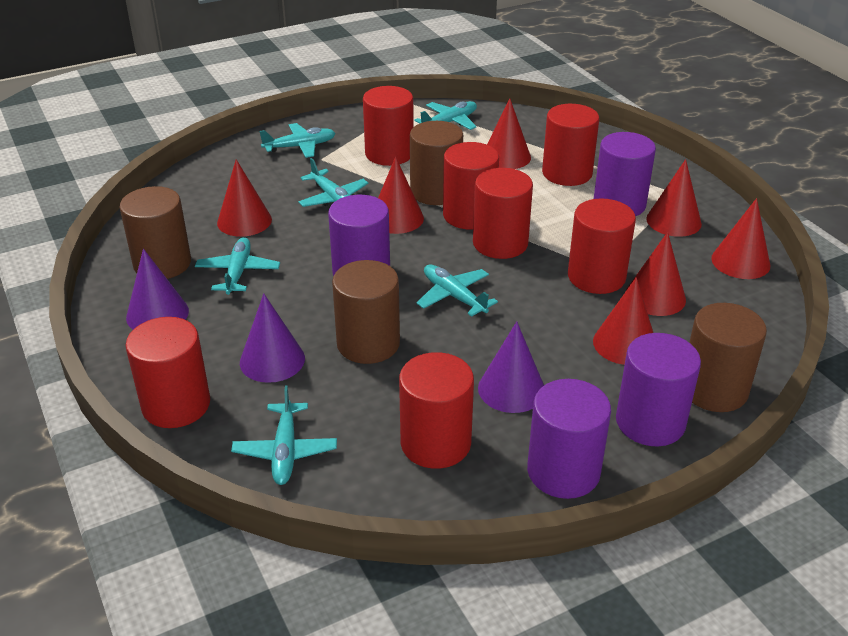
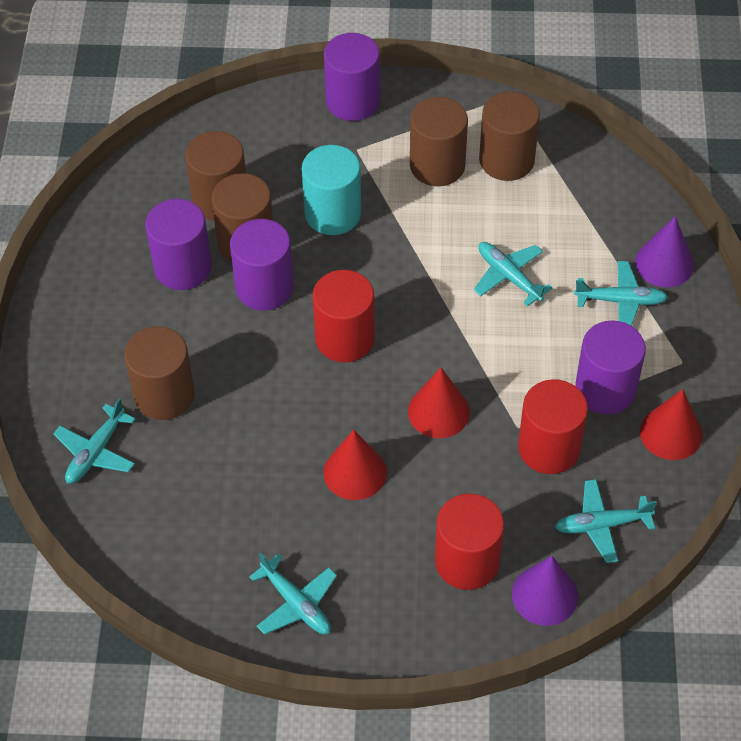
brown cylinder: [119,186,191,279] [332,260,400,364] [410,121,463,205] [689,303,767,412] = 4 -> [124,326,195,420] [185,131,246,221] [211,173,273,261] [410,97,468,186] [479,91,540,181] = 5
purple cone: [126,249,189,329] [240,293,305,383] [478,321,544,413] = 3 -> [512,556,578,626] [635,216,694,287] = 2
red cone: [217,159,272,237] [378,157,424,234] [487,98,531,169] [593,277,653,365] [625,232,686,316] [646,159,702,237] [711,198,770,279] = 7 -> [324,430,387,500] [408,368,470,438] [640,389,703,460] = 3
red cylinder: [125,317,210,428] [363,86,414,166] [399,352,474,469] [443,142,499,230] [473,168,533,259] [542,104,599,186] [568,198,636,294] = 7 -> [312,270,375,363] [435,493,504,590] [518,379,588,474] = 3
turquoise cylinder: none = 0 -> [302,145,361,235] = 1
turquoise plane: [195,237,280,295] [231,385,337,485] [259,123,335,158] [298,158,369,207] [415,101,477,130] [416,264,498,317] = 6 -> [53,398,136,484] [249,553,337,635] [474,242,552,307] [555,479,657,563] [574,261,668,326] = 5

